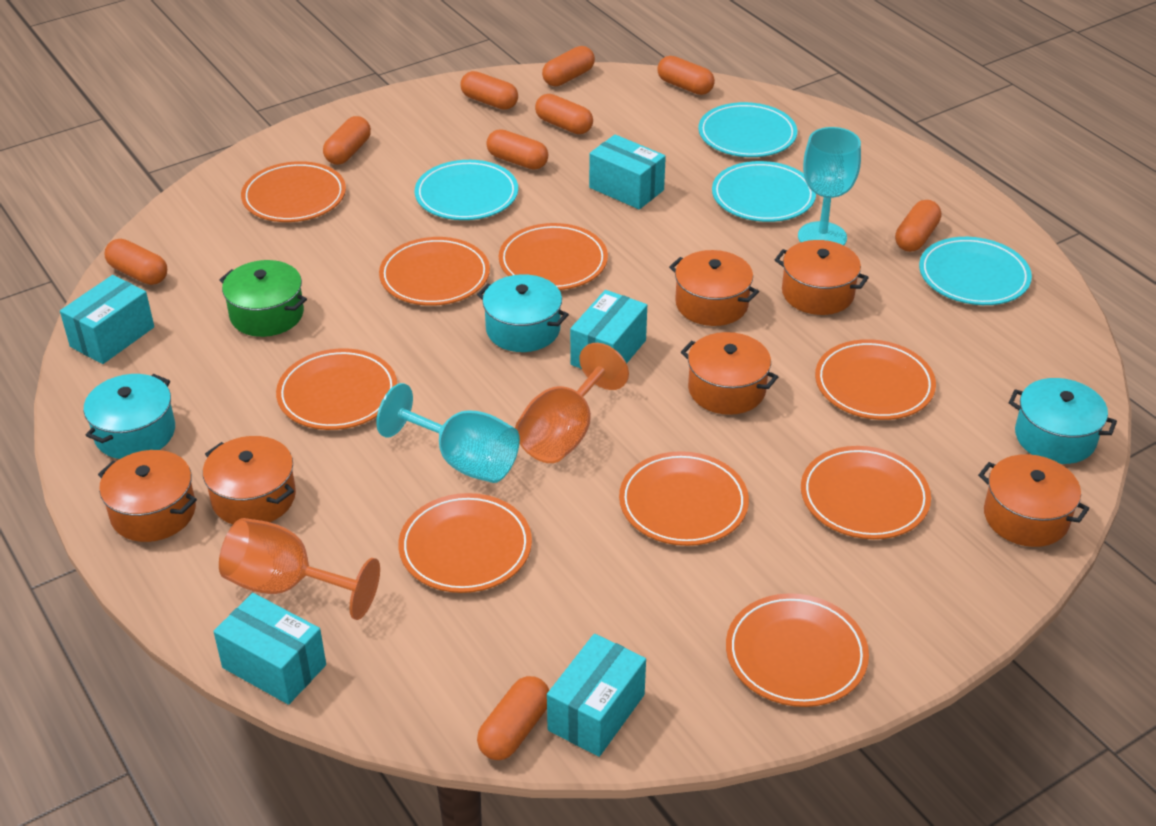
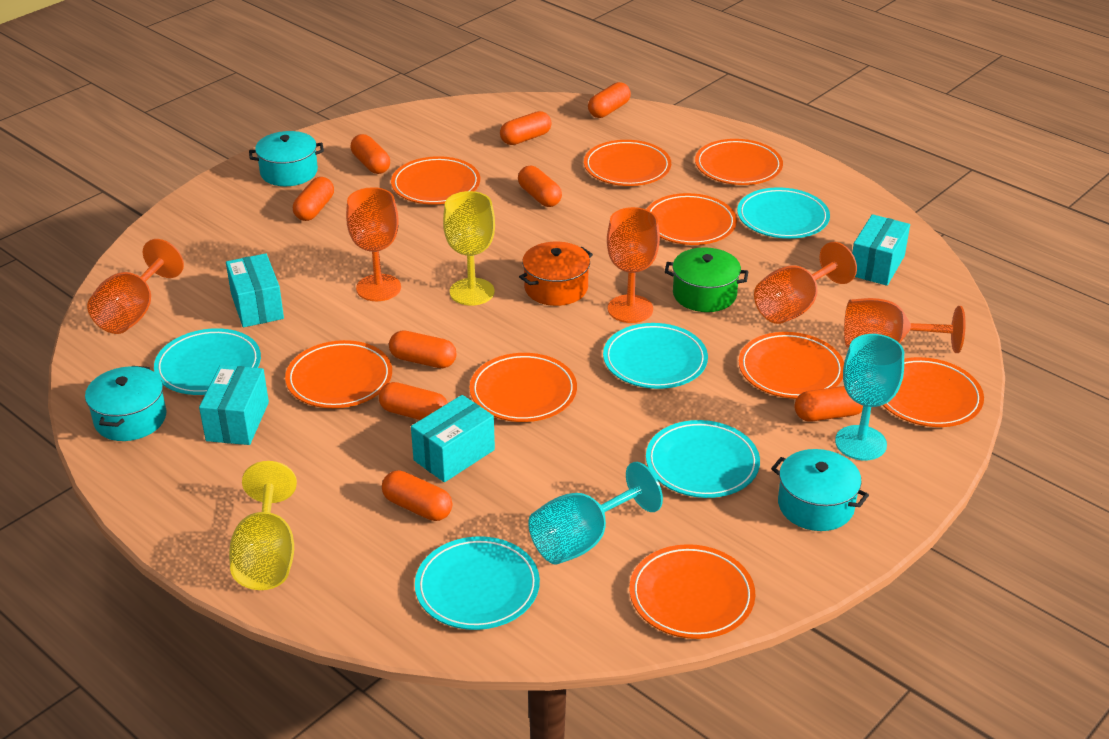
orange goblet: [219,518,380,620] [515,343,629,463] = 2 -> [87,239,184,334] [346,187,401,301] [607,207,660,323] [754,242,857,324] [844,298,966,353] = 5
orange pot: [98,450,197,542] [203,436,296,524] [669,250,759,326] [681,332,778,415] [775,240,869,315] [978,454,1089,547] = 6 -> [519,242,593,306] = 1
turquoise box: [60,275,154,364] [213,593,326,705] [547,634,646,757] [570,290,647,369] [589,134,666,209] = 5 -> [199,365,269,445] [226,253,284,327] [411,395,495,482] [852,214,910,286] = 4
turquoise plate: [415,160,518,220] [698,102,797,157] [712,161,816,222] [919,237,1032,305] = 4 -> [154,328,261,395] [415,536,540,630] [603,323,708,389] [646,420,760,498] [737,187,830,239] = 5
yellow goblet: none = 0 -> [229,461,297,590] [443,191,495,306] = 2

